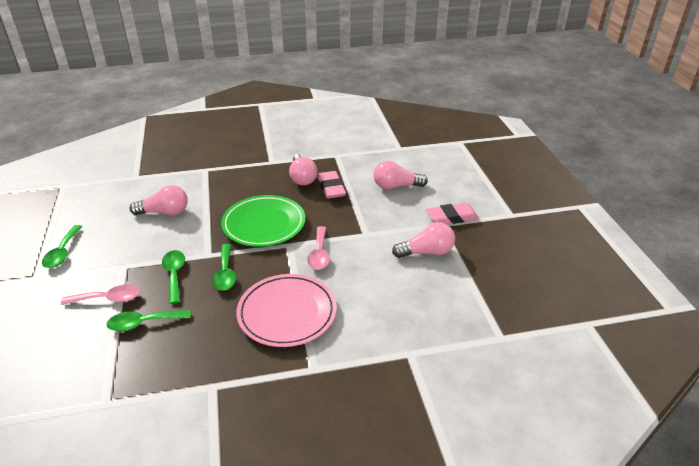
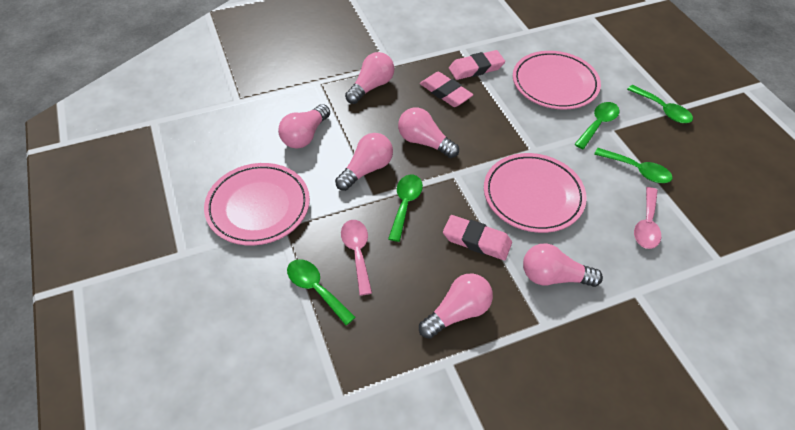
green plate: [221,195,305,247] = 1 -> none = 0
green spoon: [42,225,83,268] [107,310,190,331] [162,250,185,304] [212,244,236,290] = 4 -> [287,259,356,325] [388,175,423,242] [574,102,620,149] [594,148,673,183] [627,85,693,123] = 5
pink eraser: [318,171,346,199] [426,203,479,224] = 2 -> [420,72,474,107] [443,215,512,260] [449,50,505,80] = 3
pink light bulb: [129,185,188,215] [289,154,318,185] [373,161,428,189] [392,222,455,258] = 4 -> [278,104,330,149] [335,133,393,191] [345,52,394,104] [398,107,459,158] [419,274,493,339] [523,243,603,287] = 6
pink plate: [236,274,337,347] = 1 -> [204,163,310,246] [484,153,587,233] [513,51,601,110] = 3

